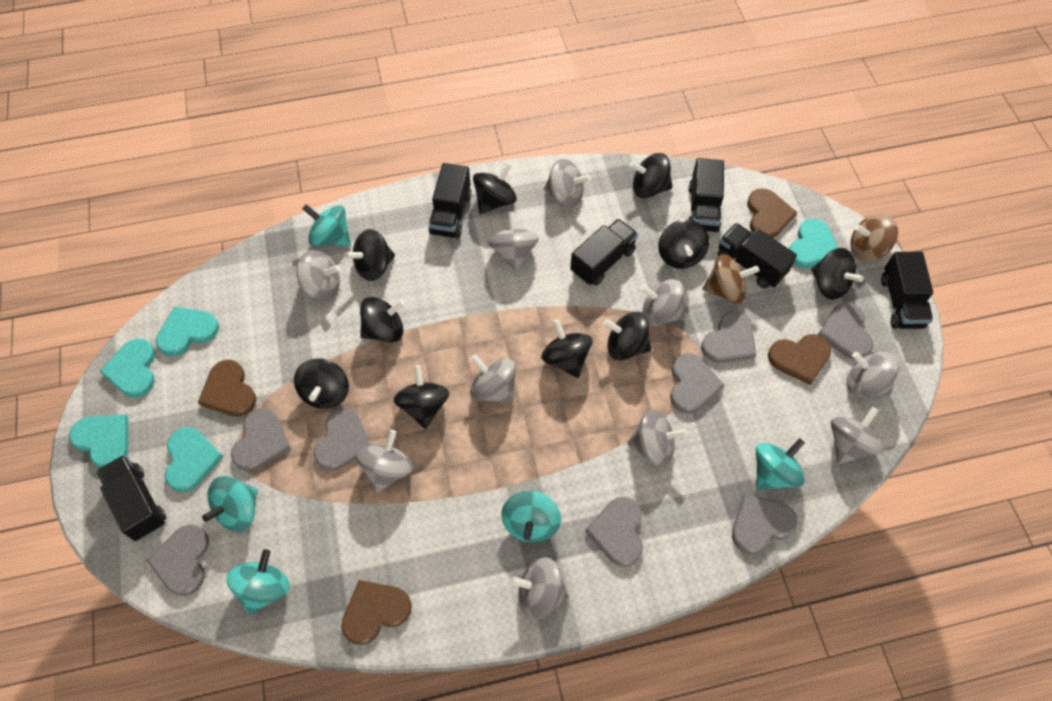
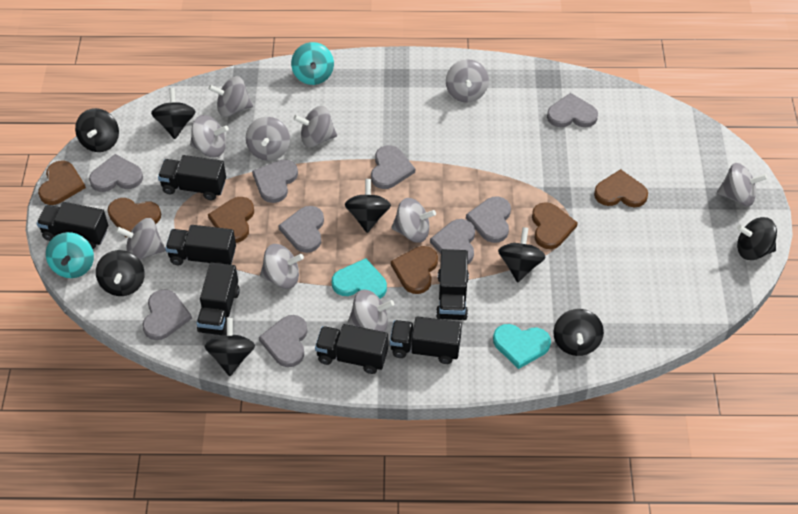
black spinning top: [294,358,349,409] [345,229,395,281] [360,297,405,343] [393,365,449,429] [473,162,517,214] [541,319,592,378] [603,312,651,360] [629,153,672,199] [658,219,709,269] [812,248,864,300] = 10 -> [75,108,119,152] [96,250,145,296] [151,88,196,139] [204,318,255,376] [345,179,391,233] [498,227,546,282] [554,309,604,356] [737,217,777,260] = 8
black truck: [96,455,166,541] [429,163,472,239] [570,219,638,286] [688,158,724,232] [718,223,797,289] [881,252,933,329] = 6 -> [37,202,108,249] [158,155,226,200] [165,225,236,265] [197,262,240,335] [315,324,388,374] [390,316,462,364] [436,249,469,320] = 7
brown heart: [198,360,256,417] [341,580,412,645] [747,188,797,238] [768,334,831,385] = 4 -> [38,161,86,205] [108,198,161,238] [208,197,254,243] [391,246,438,294] [532,202,578,249] [594,169,648,207] = 6
brown spinning top: [702,254,759,304] [850,214,898,262] = 2 -> none = 0
grey heart: [147,524,209,596] [231,408,291,471] [314,408,371,471] [585,497,643,567] [670,353,724,414] [701,311,756,363] [732,494,798,554] [818,303,873,360] = 8 -> [89,154,143,192] [143,289,192,340] [252,159,298,203] [259,315,308,367] [278,206,324,253] [371,145,415,189] [430,219,475,264] [466,196,511,243] [547,93,598,127] = 9
turquoise heart: [69,414,128,468] [99,339,155,398] [156,306,219,356] [165,427,223,492] [789,219,838,268] = 5 -> [332,258,387,299] [493,324,551,369] = 2
turquoise spinning top: [202,476,258,531] [226,549,290,615] [302,204,351,246] [501,491,561,543] [756,438,805,490] = 5 -> [46,232,94,278] [291,42,334,85] = 2

